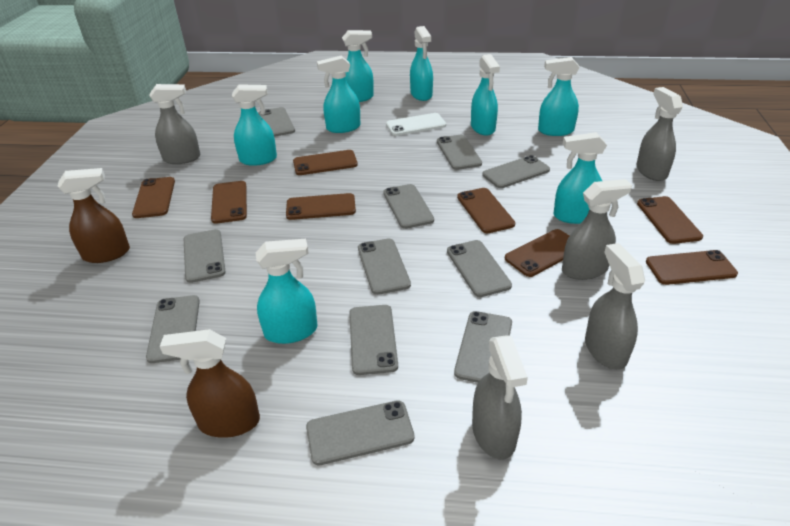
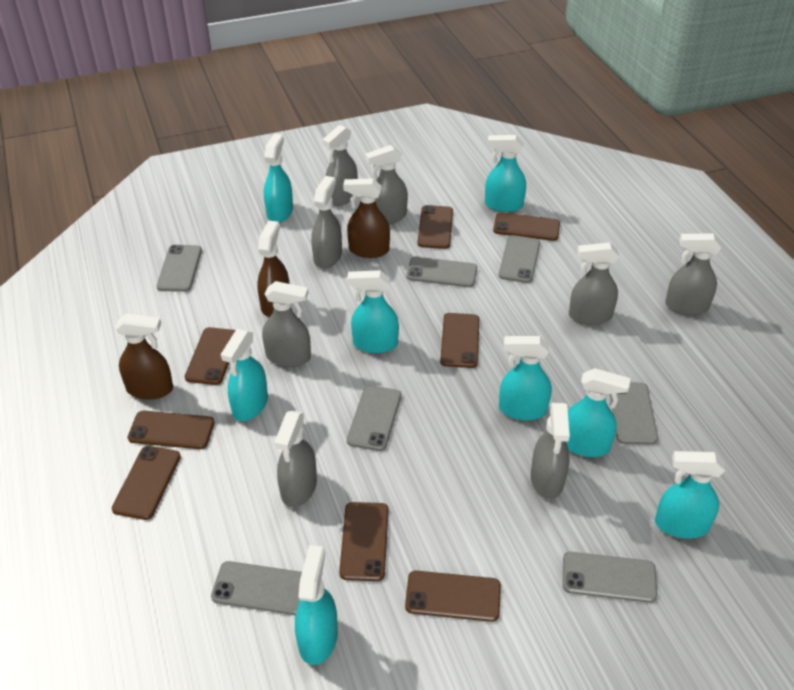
brown spray bottle: [57,168,130,263] [160,329,260,438] = 2 -> [115,313,173,400] [257,221,289,317] [343,179,390,258] = 3
grey phone: [146,295,200,363] [184,229,226,283] [259,107,295,137] [306,400,415,465] [349,305,398,375] [358,239,411,295] [383,184,434,229] [437,135,482,170] [447,240,512,297] [454,311,512,383] [482,155,550,188] = 11 -> [157,245,202,292] [211,561,302,615] [347,385,401,451] [406,257,477,287] [499,235,540,283] [563,552,657,603] [610,382,658,445] = 7
grey spray bottle: [149,84,201,164] [472,335,528,460] [562,179,632,280] [585,243,645,370] [636,87,683,181] = 5 -> [262,281,311,367] [275,411,317,507] [311,176,342,269] [322,125,358,206] [365,145,408,224] [531,403,570,499] [569,242,619,325] [665,233,722,315] = 8
white phone: [386,113,446,136] = 1 -> none = 0

